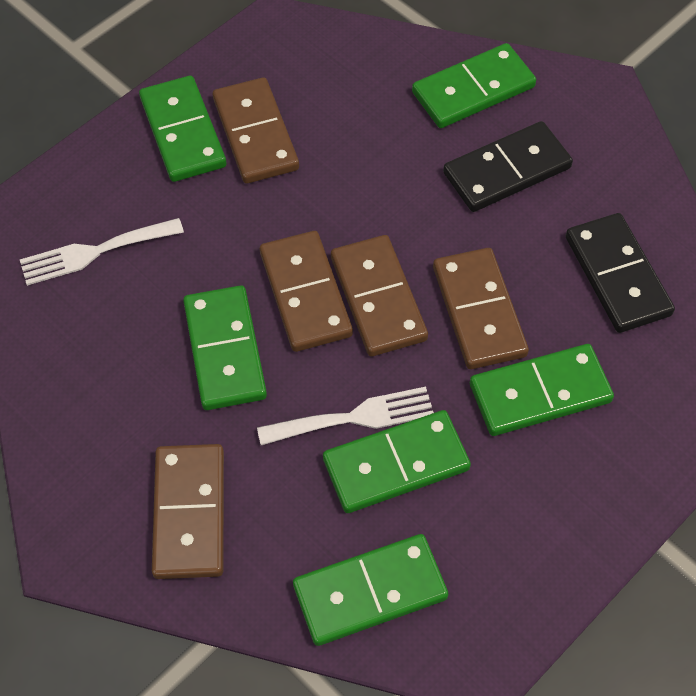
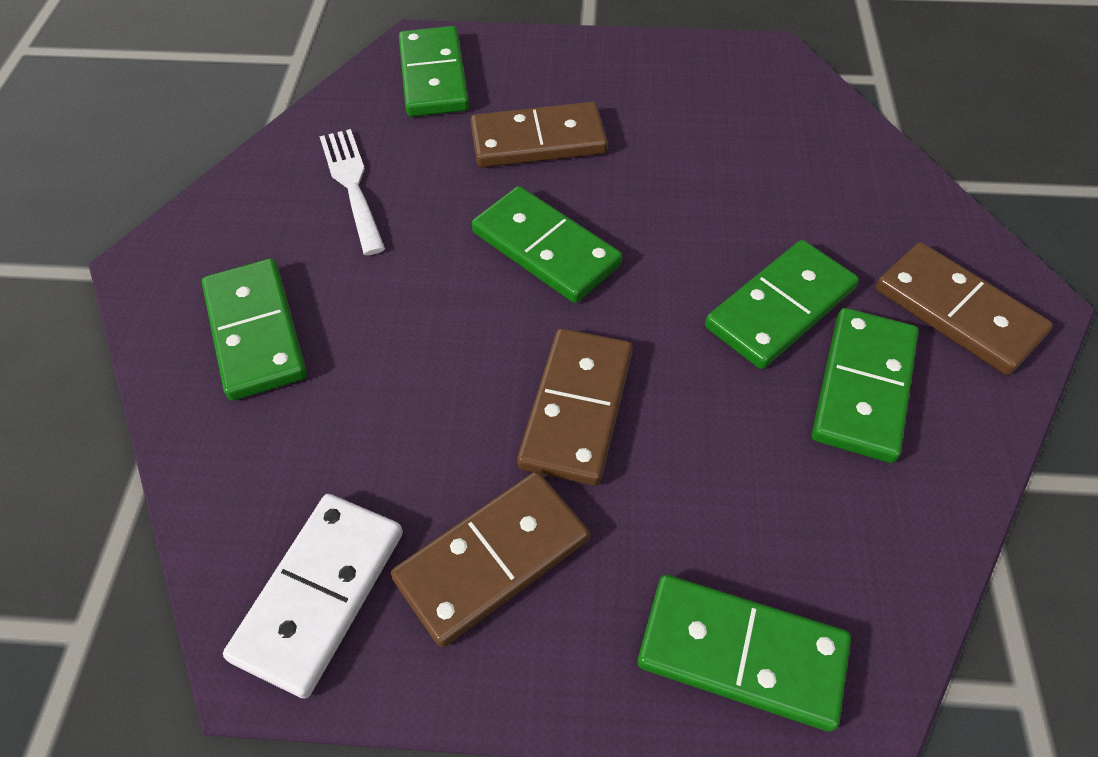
black domino: [443,121,573,212] [566,213,675,333] = 2 -> none = 0
brown domino: [152,444,224,579] [213,77,299,184] [260,231,353,352] [331,235,428,357] [433,248,529,369] = 5 -> [391,471,590,648] [470,102,608,168] [517,328,633,486] [876,242,1053,375] = 4
white domino: none = 0 -> [223,494,403,699] = 1
white fork: [20,218,184,286] [257,387,434,445] = 2 -> [319,129,385,255] = 1

